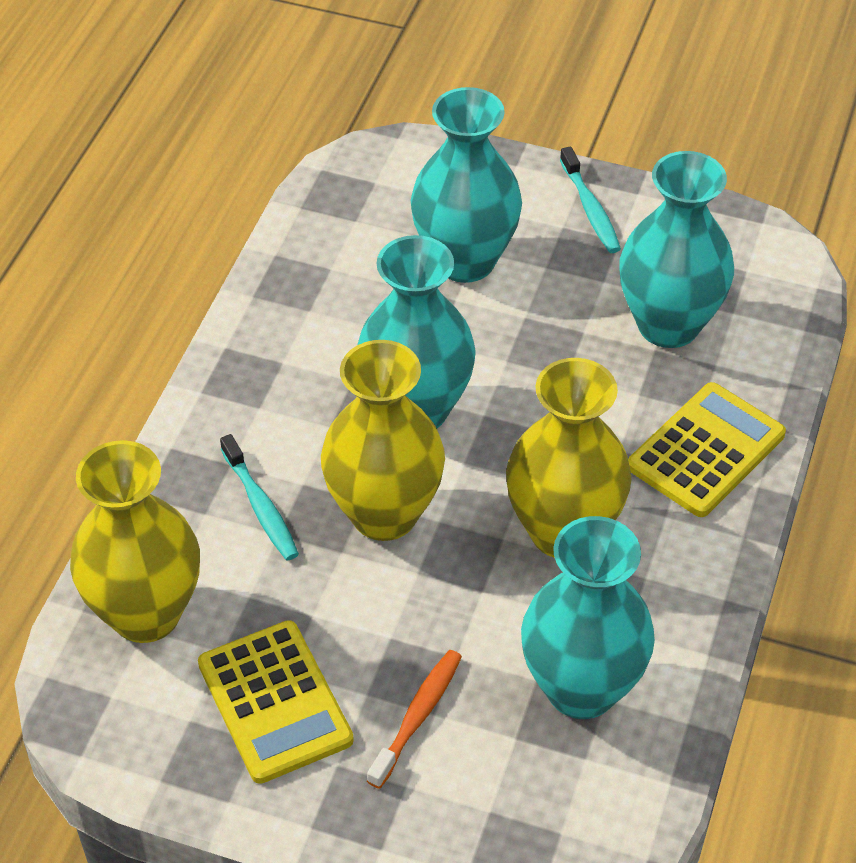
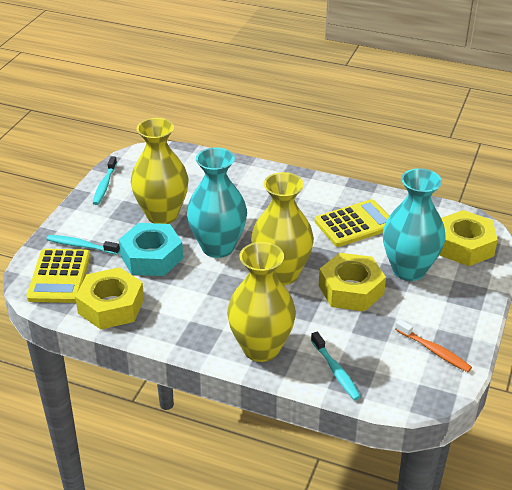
turquoise nut: none = 0 -> [119,223,183,276] = 1
turquoise toothbrush: [220,434,299,561] [560,147,621,253] = 2 -> [46,235,120,255] [93,156,117,205] [311,332,361,400] = 3
turquoise vase: [358,235,476,428] [411,87,522,283] [521,516,655,719] [619,151,734,348] = 4 -> [187,147,247,258] [383,168,445,281] = 2
yellow nut: none = 0 -> [75,267,144,330] [319,253,386,312] [439,210,498,266] = 3

